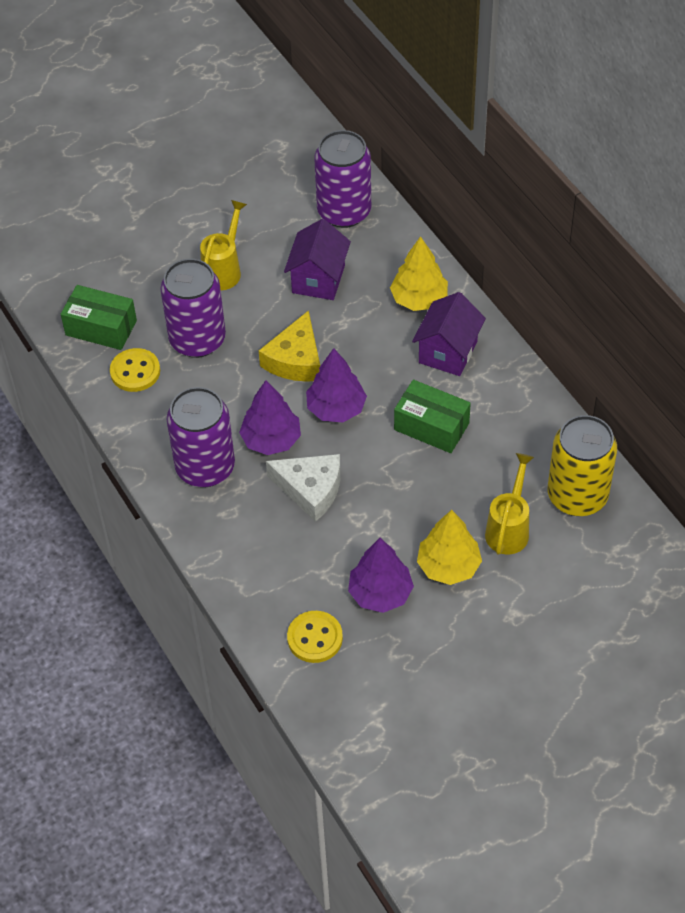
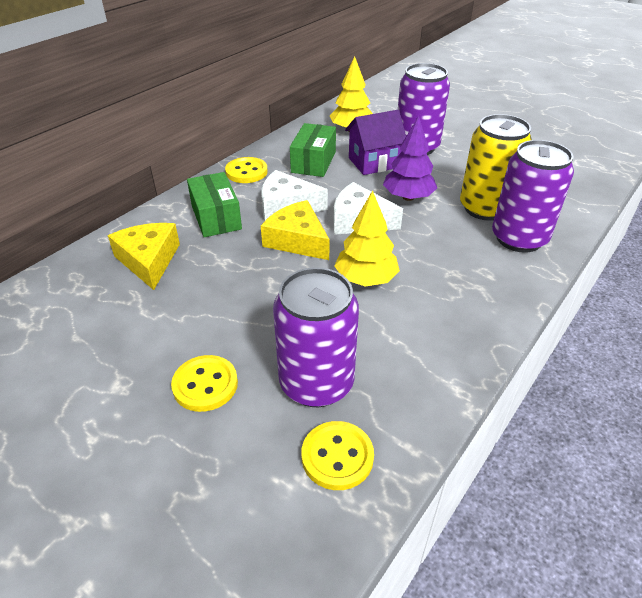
purple house: [284,219,351,300] [412,292,486,376] = 2 -> [345,110,406,175] = 1
purple tree: [239,380,301,455] [306,348,367,422] [348,538,414,613] = 3 -> [383,116,437,201] = 1
white cheese: [266,454,340,522] = 1 -> [261,170,328,220] [333,182,403,235] = 2
yellow button: [110,348,160,392] [287,611,343,663] = 2 -> [171,355,238,412] [225,157,268,183] [301,421,374,490] = 3
yellow cheese: [259,310,320,382] = 1 -> [108,223,180,290] [261,200,330,260] = 2
yellow watering can: [200,200,247,290] [485,453,534,555] = 2 -> none = 0

